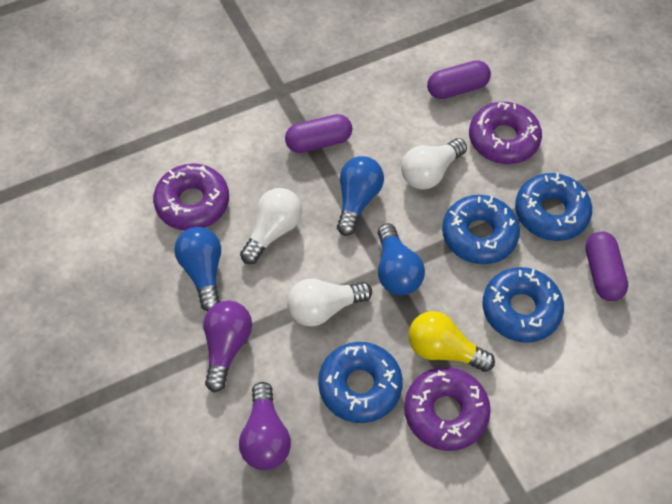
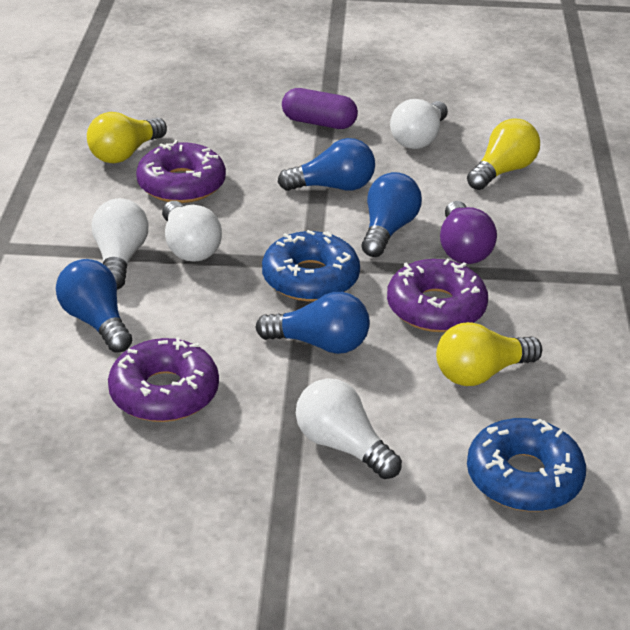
blue donut: [318,342,403,423] [442,195,520,264] [482,267,564,343] [515,173,592,241] = 4 -> [262,230,360,302] [467,418,586,512] = 2
blue light bulb: [174,227,221,312] [337,156,384,236] [378,223,425,295] = 3 -> [56,259,132,353] [255,292,370,354] [278,138,375,191] [362,172,422,257] = 4
purple capsule: [285,114,352,153] [427,60,491,99] [585,232,628,301] = 3 -> [282,88,358,129] = 1
purple light bulb: [203,301,252,393] [239,382,291,470] = 2 -> [440,201,497,264] = 1
white light bulb: [240,188,302,264] [287,279,372,327] [401,138,467,189] = 3 -> [92,198,149,290] [162,201,222,262] [296,378,402,479] [390,99,448,149] = 4
yellow light bulb: [409,311,495,372] = 1 -> [87,112,167,163] [436,322,542,386] [467,119,540,190] = 3

